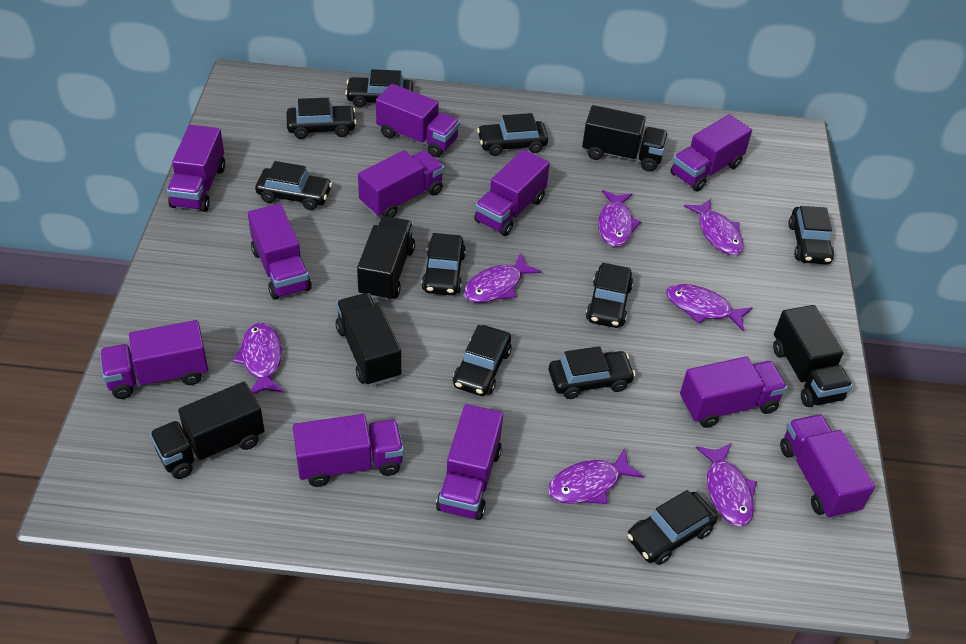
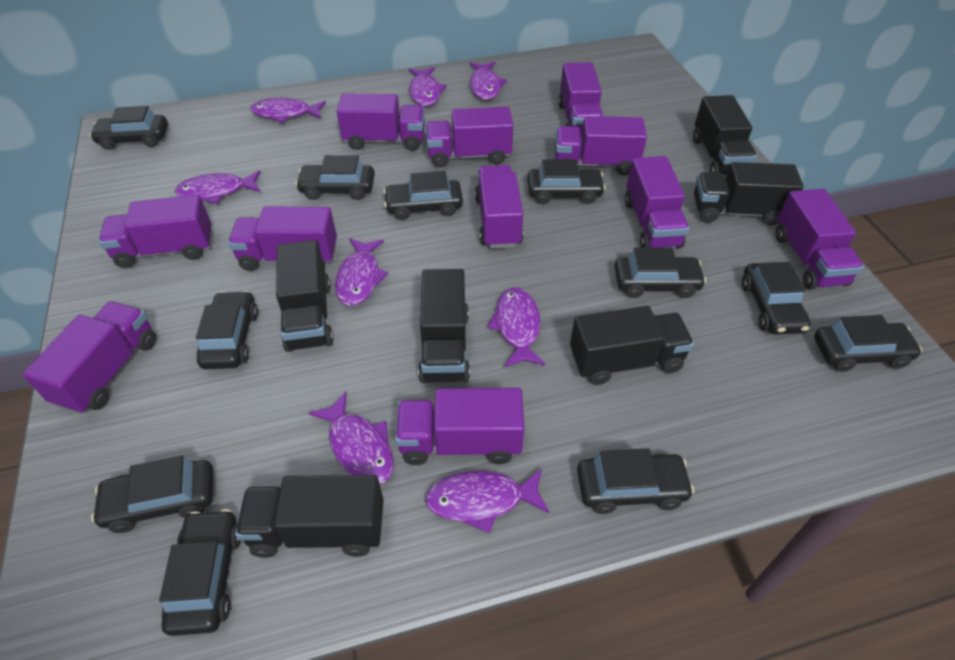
black car: [255,161,332,210] [286,98,356,139] [345,69,413,108] [421,233,466,295] [453,325,512,396] [477,113,548,156] [549,346,635,399] [586,263,633,328] [627,490,717,565] [788,206,834,264] = 10 -> [89,106,168,150] [91,455,213,533] [159,509,241,636] [196,291,258,369] [295,155,375,200] [383,171,463,220] [527,159,606,204] [577,448,694,514] [614,247,706,298] [741,262,811,335] [814,315,922,372] = 11
black truck: [150,382,265,479] [336,293,401,386] [357,216,415,301] [582,105,668,172] [773,305,853,407] = 5 -> [235,475,384,558] [276,240,334,352] [418,269,470,383] [570,306,694,385] [693,95,757,176] [694,162,804,225] = 6
purple fish: [233,323,284,394] [464,253,542,303] [548,448,644,504] [598,190,641,247] [666,284,752,331] [684,199,744,255] [696,443,757,527] = 7 -> [175,171,260,204] [251,98,326,123] [308,391,394,484] [335,238,388,306] [408,67,447,106] [425,469,550,533] [469,62,507,100] [487,287,545,367] = 8

